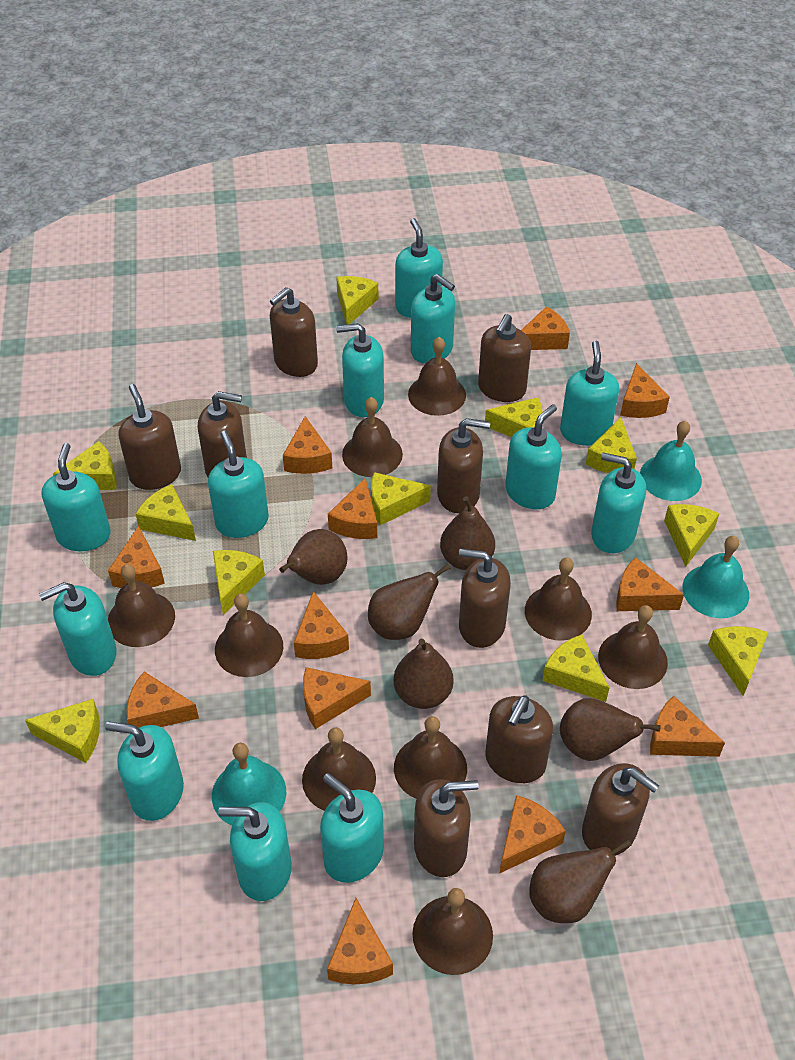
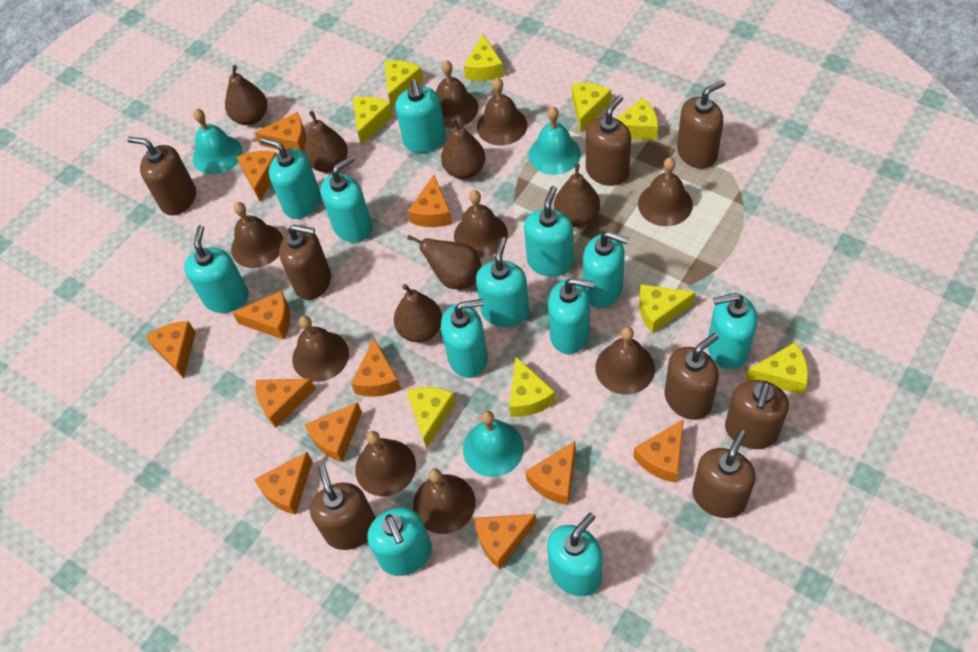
brown soap dispenser: [118,384,181,490] [198,391,247,477] [270,287,318,377] [414,779,479,877] [437,418,490,513] [459,549,511,648] [478,314,531,402] [485,695,553,783] [582,763,659,856] = 9 -> [127,137,196,215] [279,224,331,300] [310,465,376,550] [586,95,631,186] [664,333,719,420] [677,80,725,169] [693,430,756,518] [725,380,789,449] = 8
yellow cheese: [25,699,100,763] [53,441,117,490] [136,484,196,541] [213,550,265,615] [336,276,379,325] [371,472,431,525] [485,397,542,438] [542,635,610,702] [586,417,637,473] [664,504,719,567] [708,626,768,696] = 11 -> [353,97,393,146] [385,60,423,108] [407,387,456,449] [464,34,504,81] [509,357,556,417] [572,83,611,132] [616,98,658,140] [639,284,696,334] [746,342,808,395] = 9

